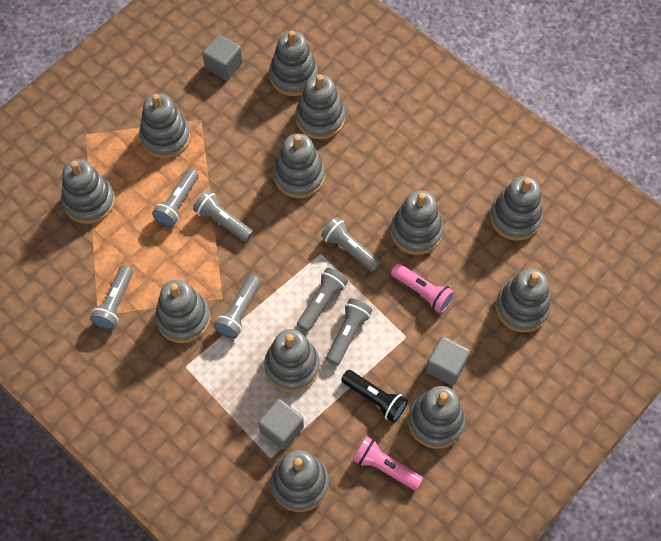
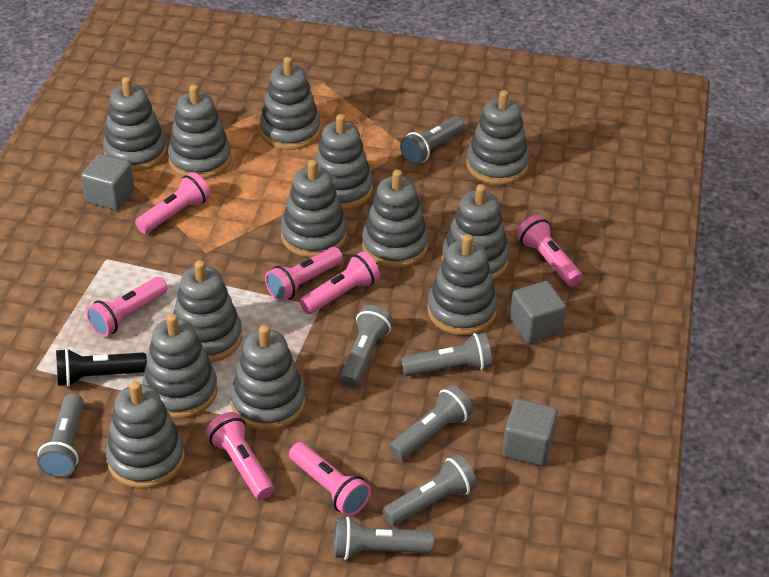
grey stacking toy: [61,159,115,224] [139,93,191,158] [155,279,211,343] [264,329,320,392] [269,30,318,96] [271,450,329,512] [274,134,325,198] [295,74,345,140] [390,190,443,255] [408,386,465,449] [490,176,543,241] [495,269,551,332] = 12 -> [103,77,167,172] [106,381,185,489] [142,314,218,419] [168,84,232,179] [173,260,242,363] [231,325,305,430] [259,57,321,150] [281,160,347,258] [315,114,373,210] [362,170,429,268] [427,234,498,335] [442,184,509,280] [466,90,529,185] = 13
pink flashlight: [353,437,423,490] [391,264,455,313] = 2 -> [86,277,168,337] [135,172,211,234] [206,412,274,500] [265,247,343,302] [289,442,371,516] [300,251,380,314] [517,215,582,286] = 7

